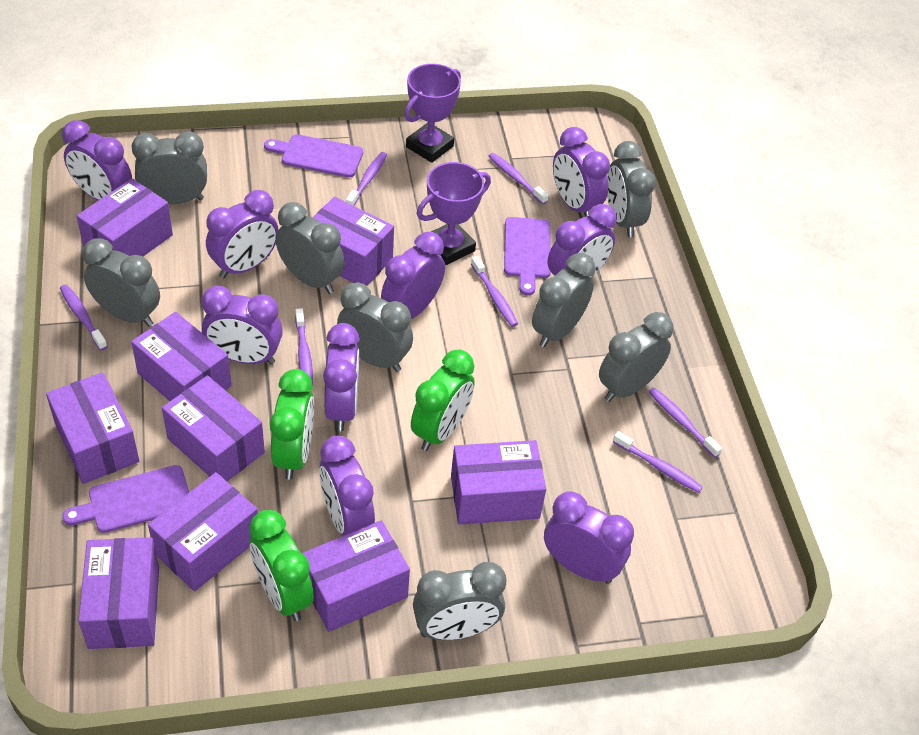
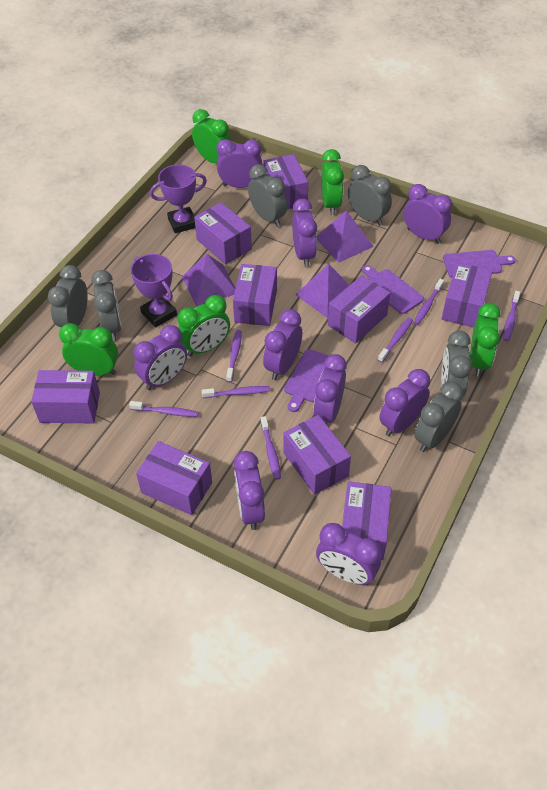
green clock: [249,510,314,621] [270,369,314,480] [411,350,475,451] = 3 -> [59,323,118,376] [178,295,230,356] [192,109,231,163] [321,149,344,215] [470,303,500,376] = 5
grey clock: [82,238,160,327] [131,131,207,204] [276,202,345,294] [337,282,413,372] [413,562,506,640] [532,253,595,348] [599,312,673,402] [607,141,655,238] = 8 -> [48,265,88,327] [91,270,122,341] [248,164,288,227] [348,165,392,226] [414,382,463,452] [441,330,472,397] = 6
purple pyramid: none = 0 -> [182,254,235,306] [295,264,349,318] [317,210,374,263] = 3

